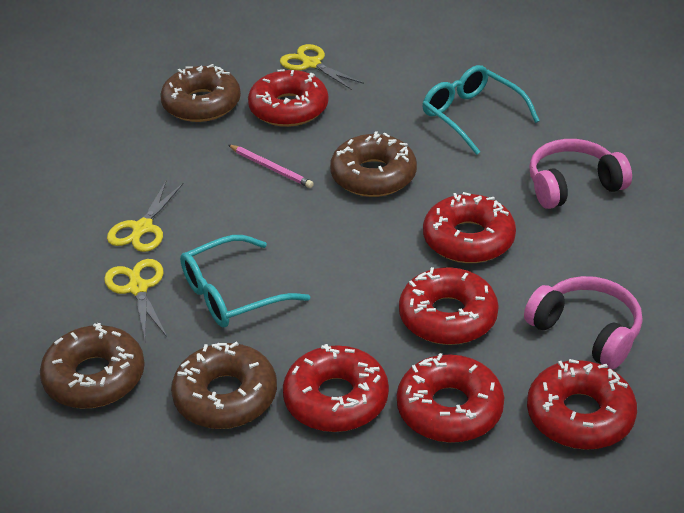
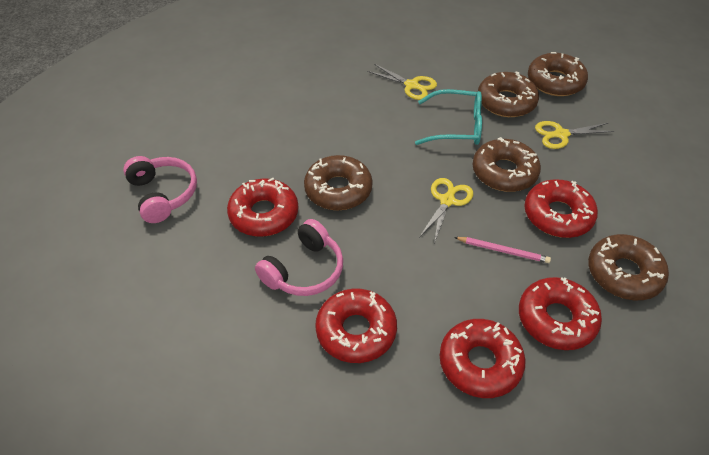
brown donut: [40,323,145,408] [160,64,241,122] [171,341,277,429] [330,131,417,197] = 4 -> [304,155,373,210] [472,137,541,192] [478,72,539,117] [528,52,588,96] [588,234,669,300] = 5
red donut: [248,69,328,127] [283,344,389,432] [397,353,504,443] [399,267,499,345] [423,192,516,263] [527,359,637,450] = 6 -> [227,178,298,237] [315,288,397,363] [440,319,526,398] [519,277,602,350] [524,179,598,238] = 5
turquoise glasses: [180,235,310,327] [422,65,540,155] = 2 -> [415,89,482,145] = 1

